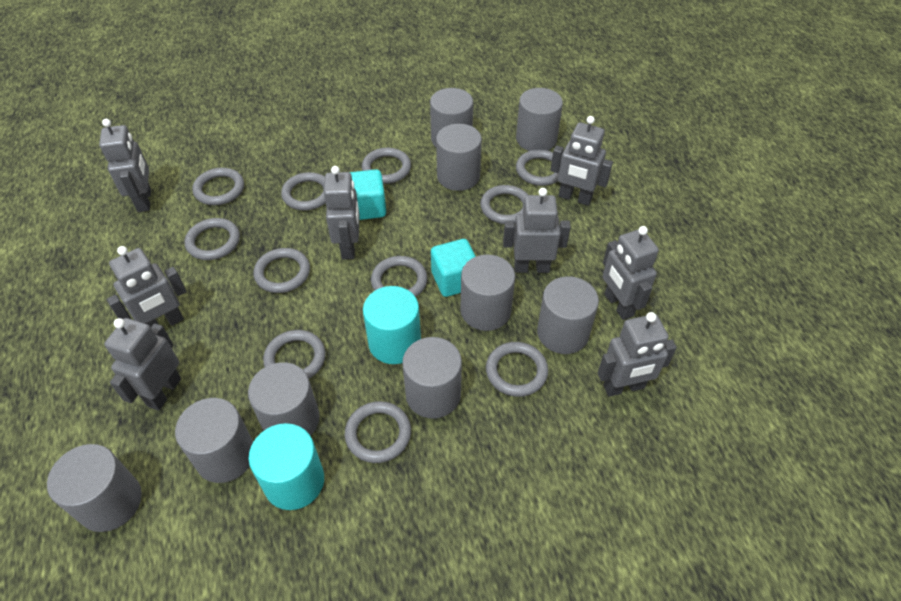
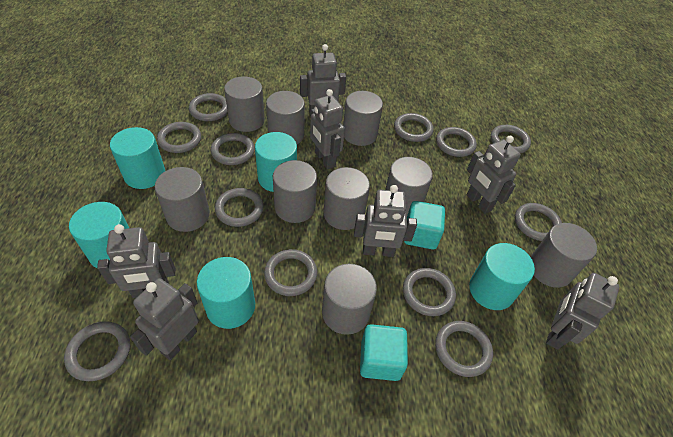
grey ring: [185,218,240,260] [192,168,244,205] [253,248,310,293] [263,330,326,379] [281,172,326,211] [345,401,411,463] [362,148,411,184] [371,256,428,297] [480,185,528,224] [486,342,548,397] [516,150,559,186] = 11 -> [64,321,130,381] [157,122,201,153] [189,93,228,121] [211,133,255,165] [215,188,264,227] [264,249,317,296] [394,113,434,142] [403,268,456,316] [435,321,493,377] [436,127,477,157] [491,125,531,153] [515,203,562,241] = 12
grey robot: [99,119,151,212] [104,318,181,411] [107,246,187,327] [324,166,360,260] [503,188,571,273] [550,116,613,206] [598,312,677,397] [602,226,659,320] = 8 -> [97,224,176,298] [130,278,199,360] [300,44,346,117] [310,89,345,169] [354,185,417,257] [467,136,521,214] [546,273,619,350] = 7
turquoise cylinder: [249,423,324,510] [363,286,421,364] = 2 -> [69,202,129,269] [110,127,165,189] [197,257,255,329] [255,132,297,192] [469,243,535,310] = 5

